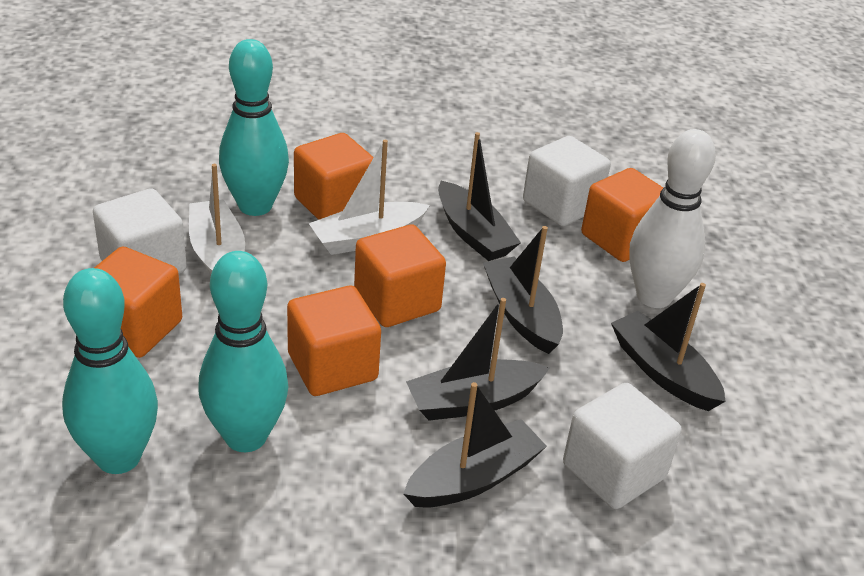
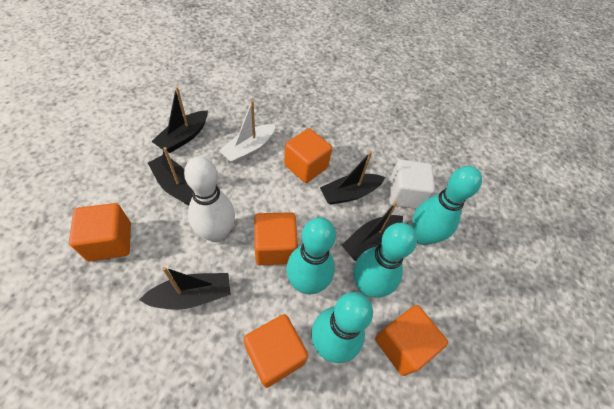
turquoise bowling pin: [62,268,158,474] [198,251,288,452] [219,39,289,216] = 3 -> [286,217,336,294] [311,292,373,363] [353,223,417,298] [412,166,482,245] = 4
white boat: [189,164,245,274] [309,140,430,255] = 2 -> [219,100,275,164] = 1
white cube: [93,188,187,274] [523,136,611,226] [563,383,682,509] = 3 -> [389,159,435,209] = 1

